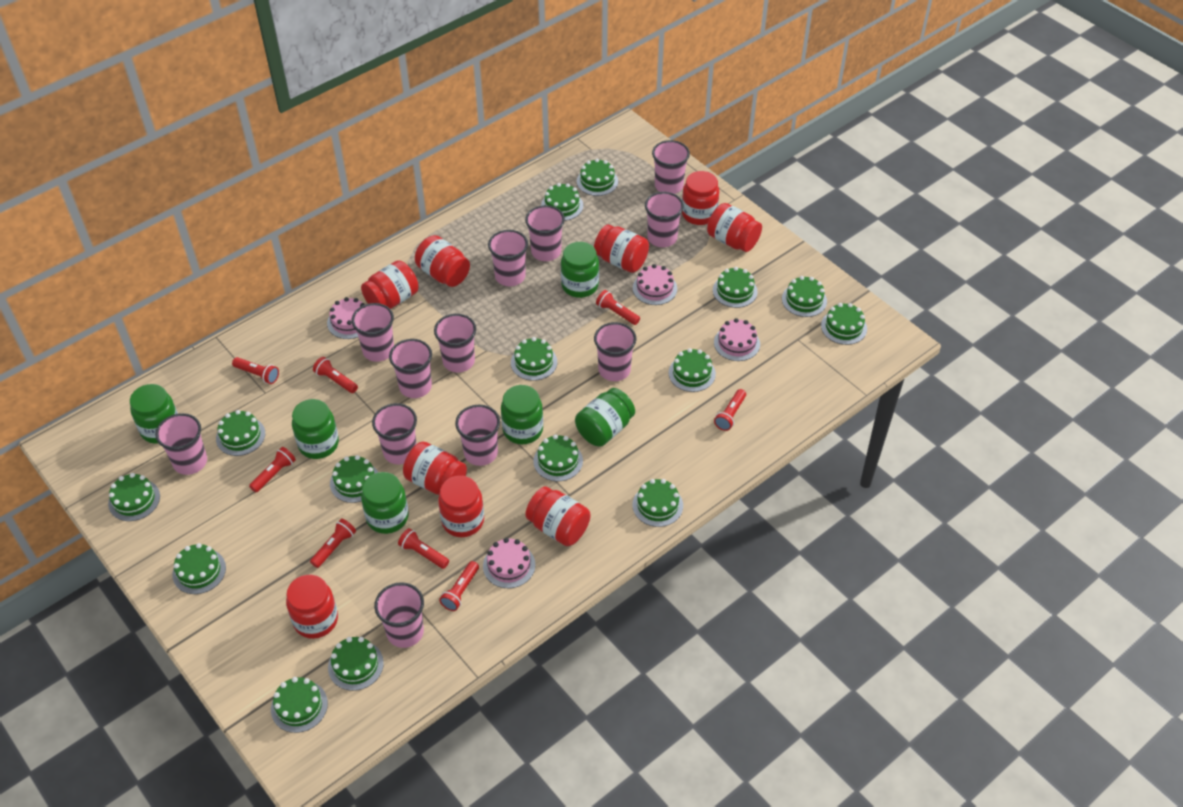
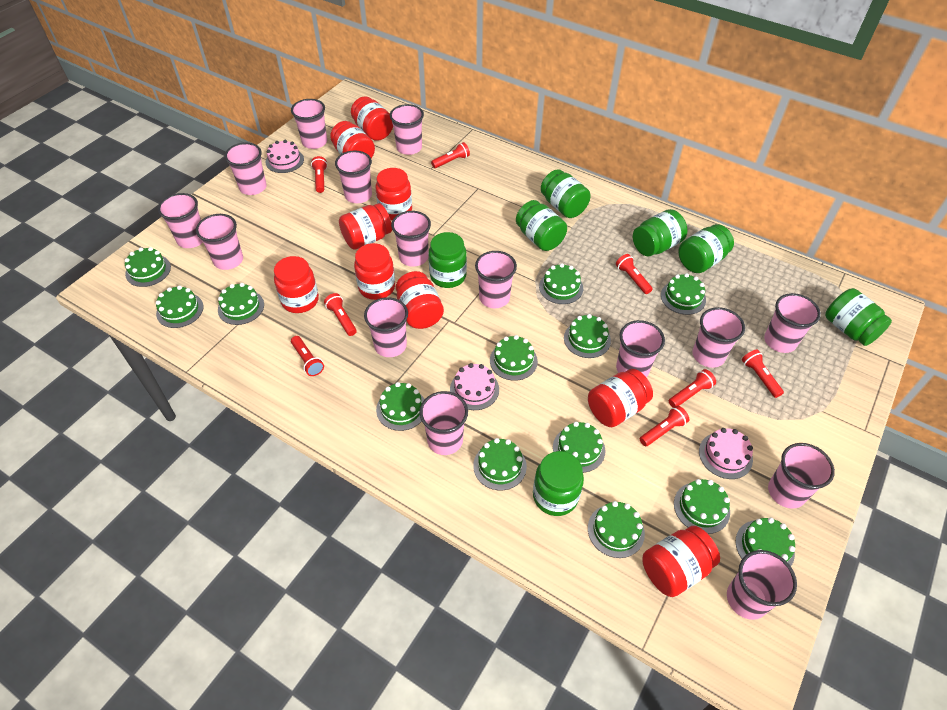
green cake: [108,473,160,521] [172,543,226,594] [216,410,265,456] [271,677,328,733] [328,637,384,691] [330,455,378,503] [511,337,557,381] [534,435,583,481] [541,183,583,221] [577,159,618,196] [633,479,683,527] [669,348,716,392] [713,267,758,308] [782,276,827,317] [821,303,867,345] = 15 -> [125,247,171,287] [156,286,204,328] [218,283,264,325] [376,382,425,431] [473,438,527,490] [490,335,538,381] [539,263,583,304] [553,422,606,473] [564,314,611,358] [588,501,645,558] [661,273,706,315] [674,479,730,534] [735,518,795,566] = 13
green jar: [130,384,178,444] [292,399,339,459] [361,472,409,534] [501,385,543,444] [561,242,599,298] [575,388,635,447] = 6 -> [428,232,467,288] [516,200,567,251] [533,451,584,516] [541,169,591,218] [633,209,687,256] [678,224,734,273] [825,288,892,346] = 7
pink cake: [327,297,365,339] [483,538,535,588] [633,264,677,305] [714,318,760,361] = 4 -> [266,140,304,173] [450,363,499,410] [699,428,753,479] = 3
pink cup: [155,413,207,475] [352,303,394,362] [372,403,417,464] [374,582,424,648] [389,339,432,398] [434,314,476,373] [455,404,500,466] [488,230,528,286] [525,205,565,261] [594,322,636,381] [645,192,684,247] [652,140,690,194] = 12 -> [158,193,203,248] [196,214,243,270] [225,143,267,195] [291,99,327,149] [335,150,372,203] [364,297,408,357] [390,104,424,155] [391,211,431,267] [419,391,468,455] [475,251,517,308] [616,320,665,377] [693,307,745,368] [727,550,797,620] [764,293,821,353] [768,443,835,509] = 15

